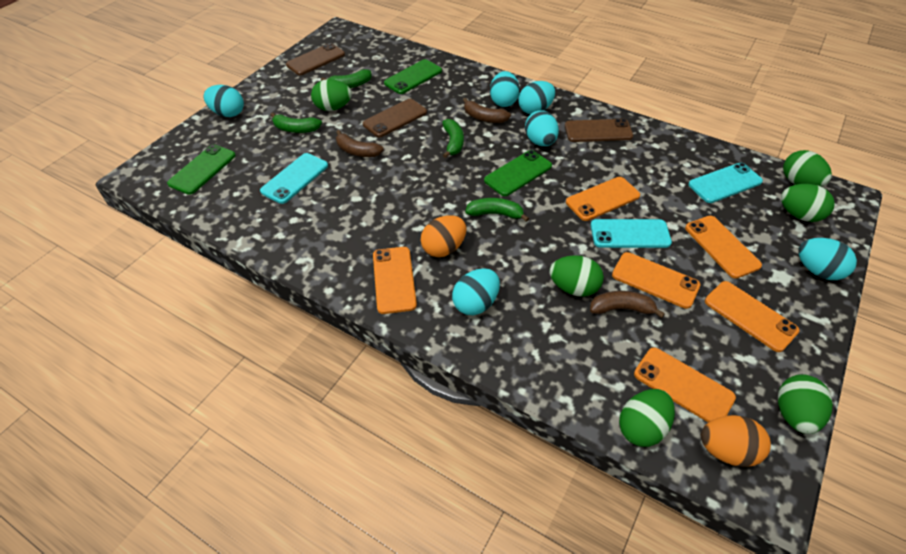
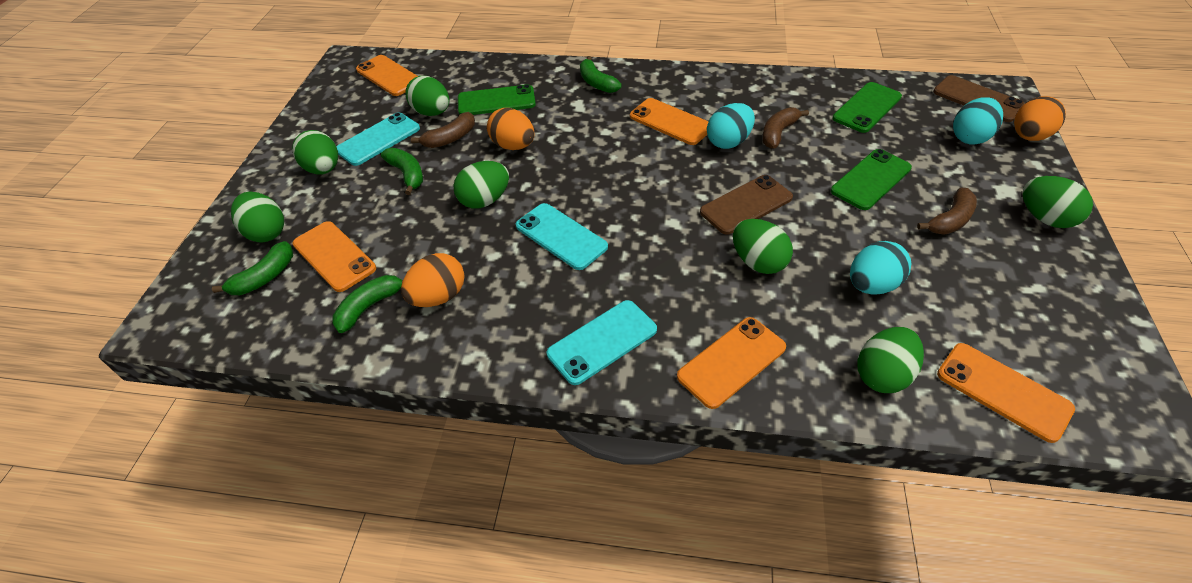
brown phone: [286,43,345,75] [363,99,427,137] [565,119,633,142] = 3 -> [700,175,793,235] [933,75,1025,122] = 2
green egg: [311,79,352,111] [549,255,604,297] [619,389,675,447] [778,374,833,434] [781,184,835,222] [783,150,832,187] = 6 -> [231,192,284,243] [292,130,338,175] [405,76,449,116] [454,161,509,209] [733,219,793,274] [858,327,924,393] [1022,176,1093,228] = 7
orange egg: [421,215,467,257] [701,415,771,467] = 2 -> [401,253,465,307] [487,108,534,150] [1014,96,1066,141] = 3
orange phone: [373,247,417,314] [566,177,640,221] [612,252,701,309] [634,347,736,422] [685,216,762,279] [705,281,799,352] = 6 -> [292,221,376,292] [356,55,418,96] [630,98,709,145] [677,317,786,409] [937,343,1075,443] = 5
turquoise egg: [203,85,244,117] [452,268,500,315] [490,71,520,107] [518,81,555,114] [525,111,559,146] [799,238,857,280] = 6 -> [707,103,755,149] [850,241,911,294] [953,97,1003,145] = 3

